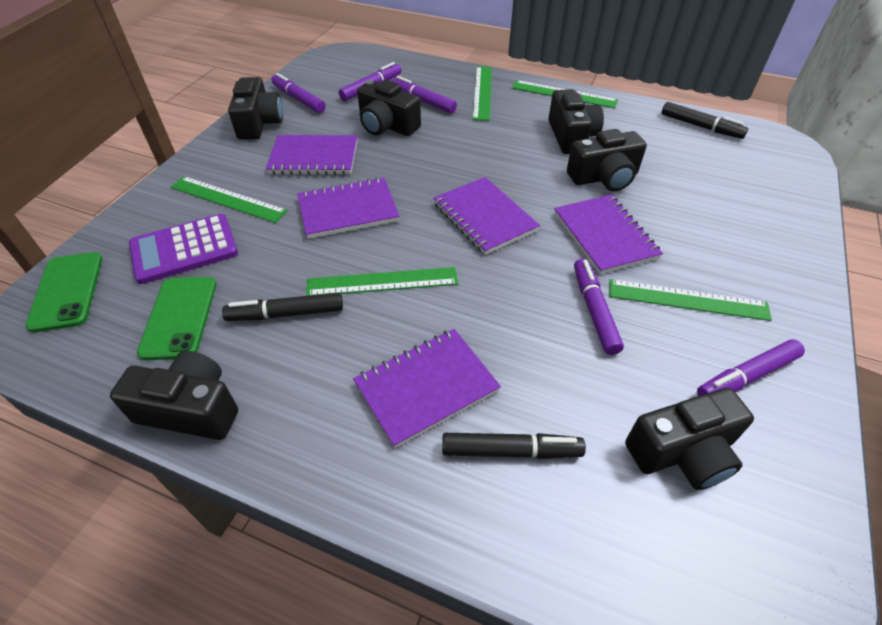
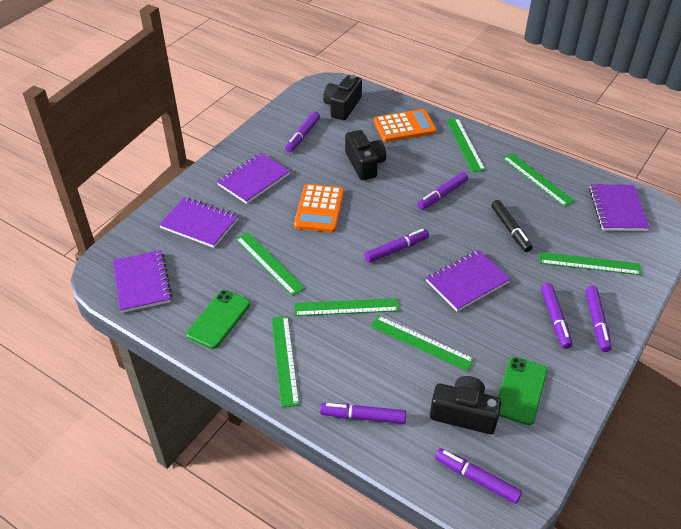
black camera: [110,351,238,440] [228,77,283,140] [357,80,421,136] [548,89,604,154] [567,129,647,191] [625,388,754,490] = 6 -> [323,75,362,120] [345,130,386,180] [430,376,501,434] = 3
black marker: [222,293,343,321] [442,433,586,459] [662,102,748,139] = 3 -> [491,200,532,252] = 1
green ruler: [171,176,288,223] [306,267,458,296] [472,66,492,121] [512,80,618,108] [609,279,772,321] = 5 -> [236,232,305,296] [272,316,299,407] [294,298,399,316] [370,315,474,371] [446,118,485,172] [503,153,575,207] [539,252,641,275] = 7
orange calculator: none = 0 -> [294,184,344,232] [374,109,437,142] = 2
purple calculator: [129,214,238,284] = 1 -> none = 0
purple marker: [272,73,326,113] [339,62,402,101] [391,76,457,113] [574,259,624,355] [697,339,805,396] = 5 -> [285,111,320,152] [320,403,406,424] [364,229,429,263] [417,172,468,210] [435,448,522,504] [541,283,572,349] [586,286,612,352] = 7

